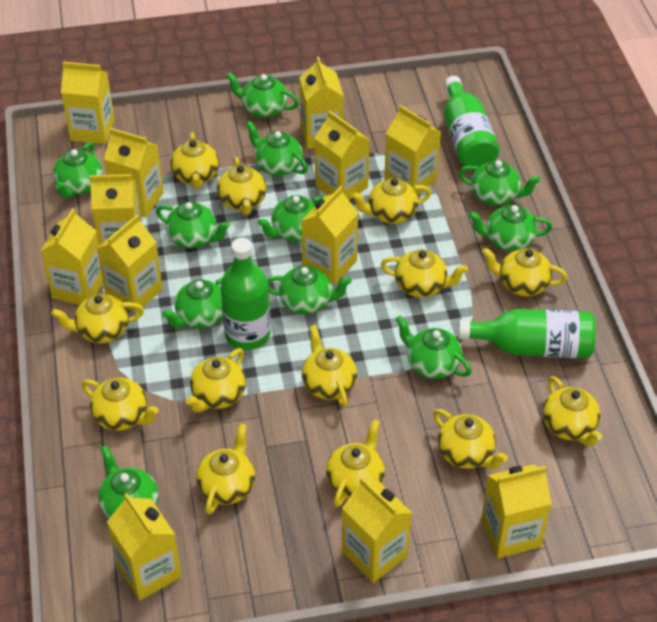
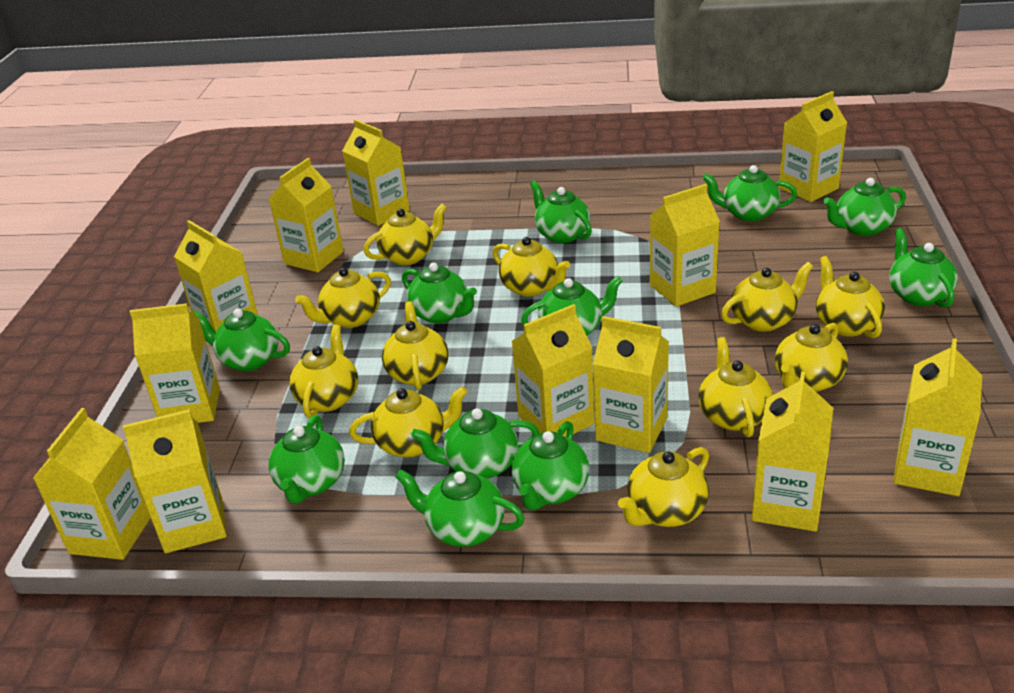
green bottle: [221,238,271,350] [444,76,499,168] [458,309,596,358] = 3 -> none = 0
yellow teapot: [51,294,144,343] [81,378,159,431] [171,132,219,189] [186,348,246,413] [196,423,255,515] [217,157,266,215] [302,325,357,407] [326,419,385,507] [351,178,431,224] [381,249,468,298] [433,409,508,469] [482,248,568,296] [543,376,603,447] = 13 -> [289,324,358,418] [295,267,391,328] [349,386,468,458] [364,204,447,265] [382,301,448,390] [493,237,570,297] [618,447,709,527] [698,337,773,437] [721,262,813,332] [775,323,848,392] [816,256,885,338] = 11

